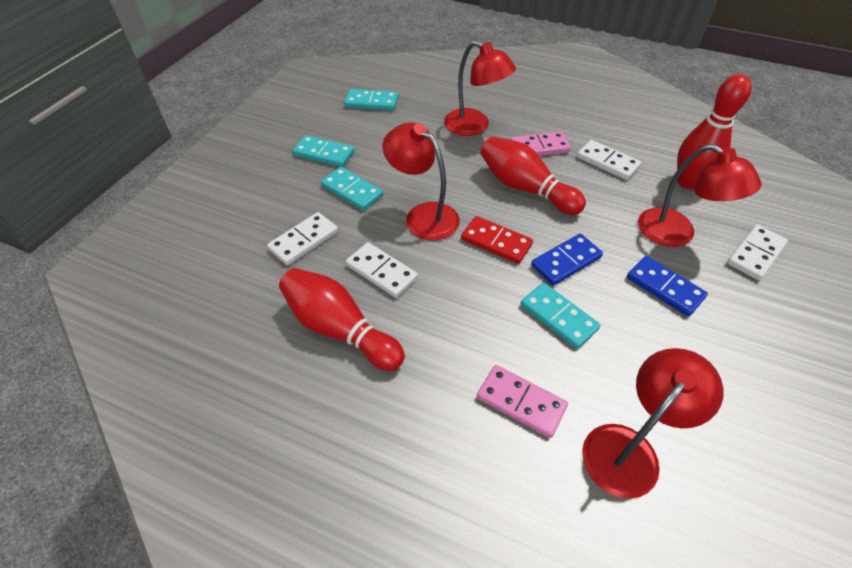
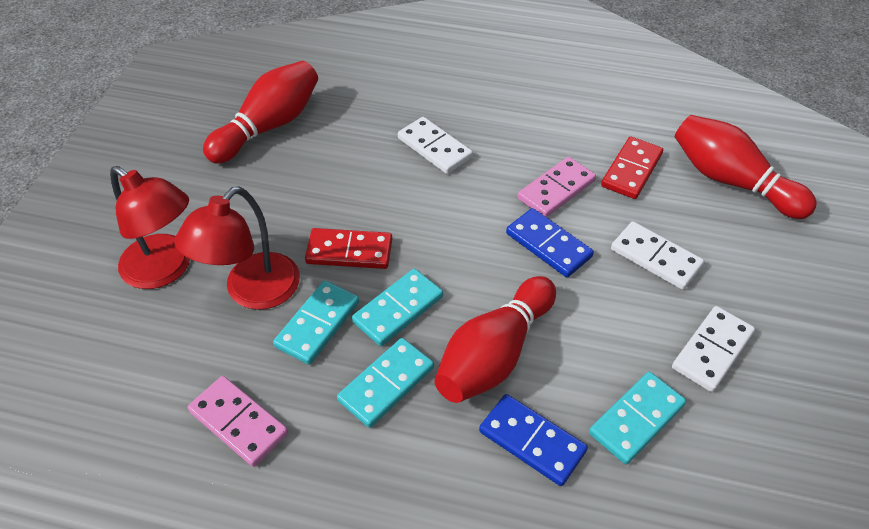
red domino: [461,216,533,264] = 1 -> [305,228,392,269] [601,137,663,199] = 2
red lamp: [383,123,460,240] [444,40,516,136] [582,348,724,499] [638,144,762,247] = 4 -> [110,166,190,289] [174,186,300,310] = 2
white domino: [267,212,338,265] [346,242,418,298] [577,140,641,180] [727,225,788,280] = 4 -> [398,117,473,174] [611,221,704,290] [672,306,755,392] = 3

